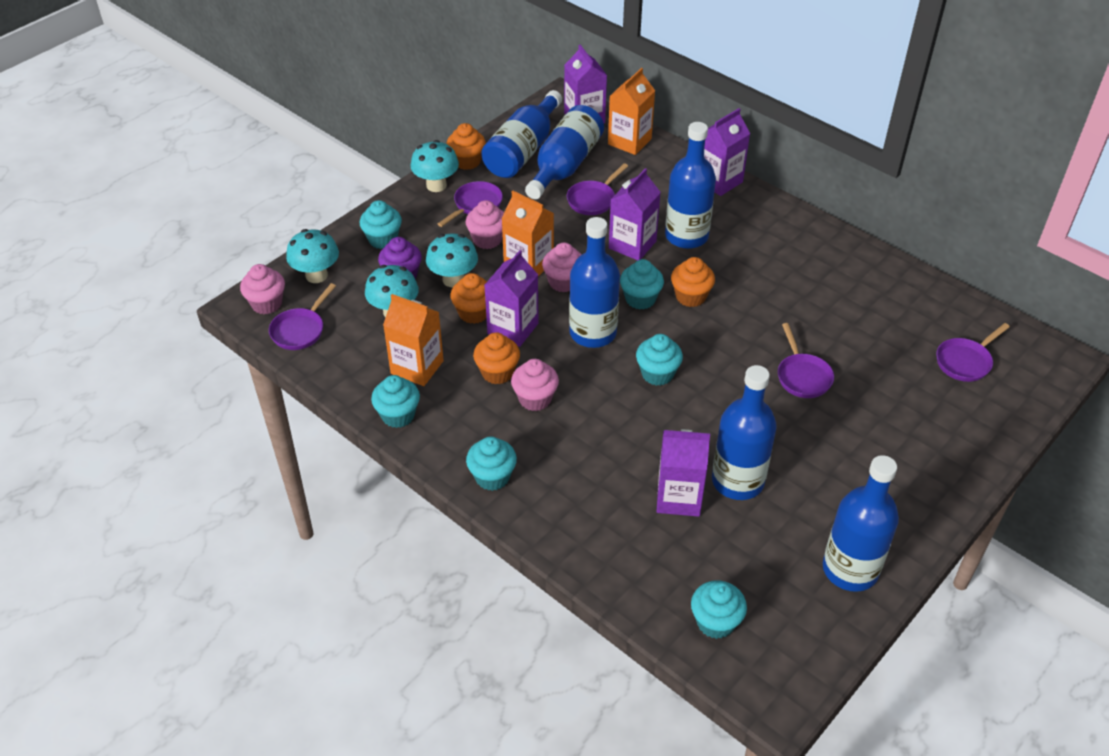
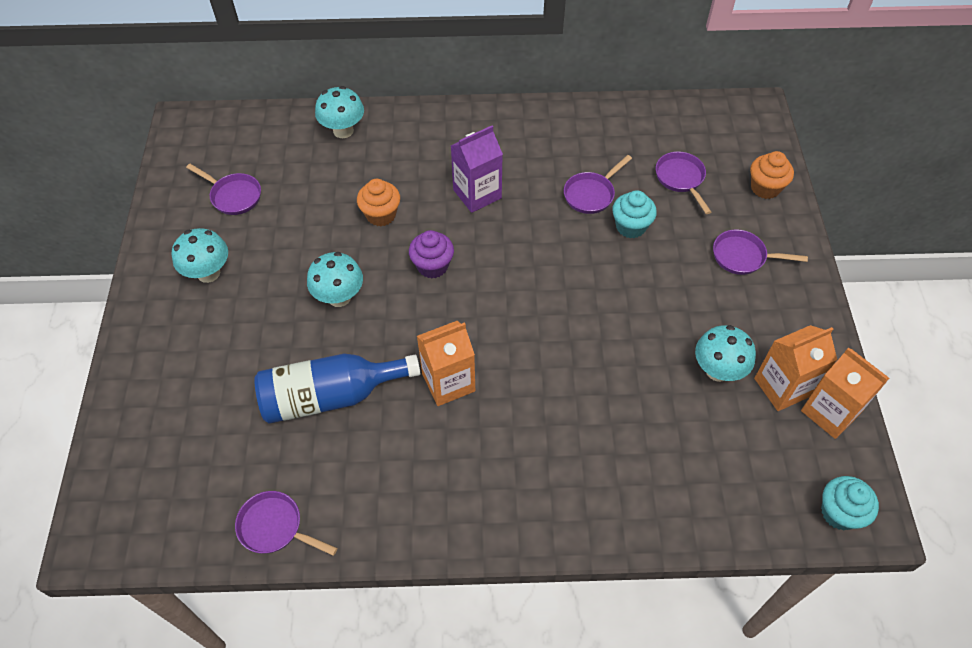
blue bottle: [481,90,562,178] [525,105,604,199] [569,217,620,348] [665,122,716,249] [712,365,777,500] [823,455,899,592] = 6 -> [254,354,420,424] = 1
orange cupcake: [447,123,486,170] [450,273,487,324] [473,332,520,384] [671,257,715,307] = 4 -> [357,179,400,226] [750,151,794,199] = 2
pink cupcake: [240,264,285,314] [465,200,504,249] [511,359,559,411] [542,243,582,292] = 4 -> none = 0
purple carton: [484,250,539,347] [564,45,607,124] [609,168,661,260] [656,429,710,517] [704,108,750,196] = 5 -> [451,126,503,213] = 1
turquoise cupcake: [360,200,402,249] [371,375,420,428] [466,436,517,491] [620,259,664,310] [636,334,683,386] [691,581,747,639] = 6 -> [612,190,657,238] [821,476,879,530] = 2

